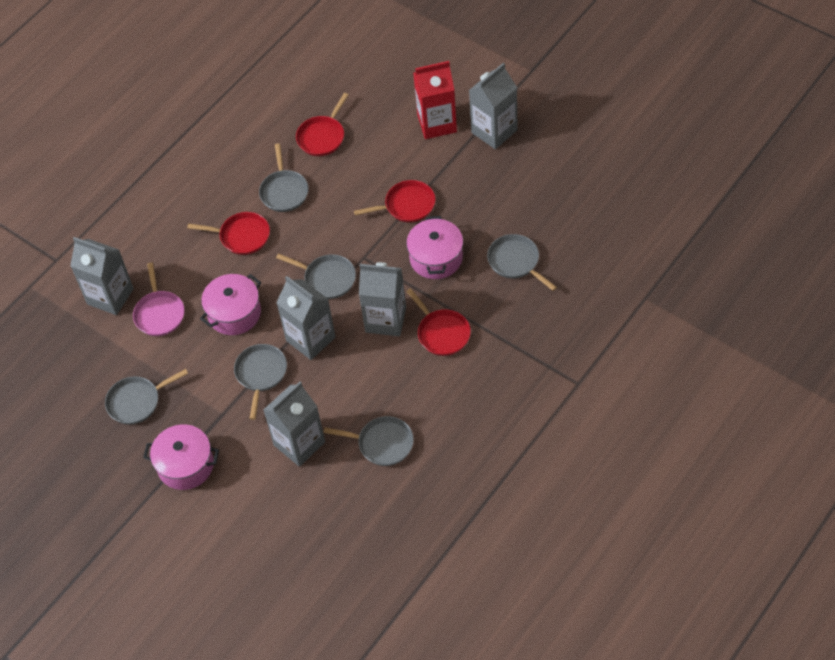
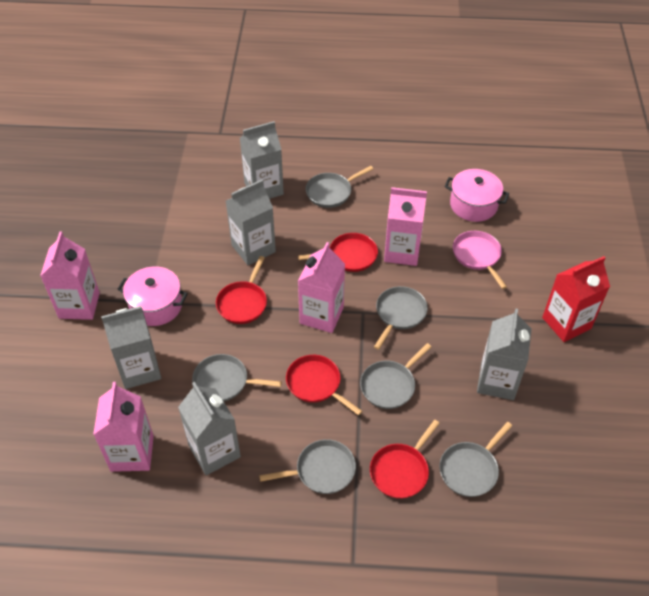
pink carton: none = 0 -> [40,231,100,320] [93,382,154,472] [298,242,345,333] [384,187,427,266] = 4
pink pot: [143,424,219,490] [200,274,261,335] [406,216,463,279] = 3 -> [117,266,188,326] [445,169,509,222] = 2

